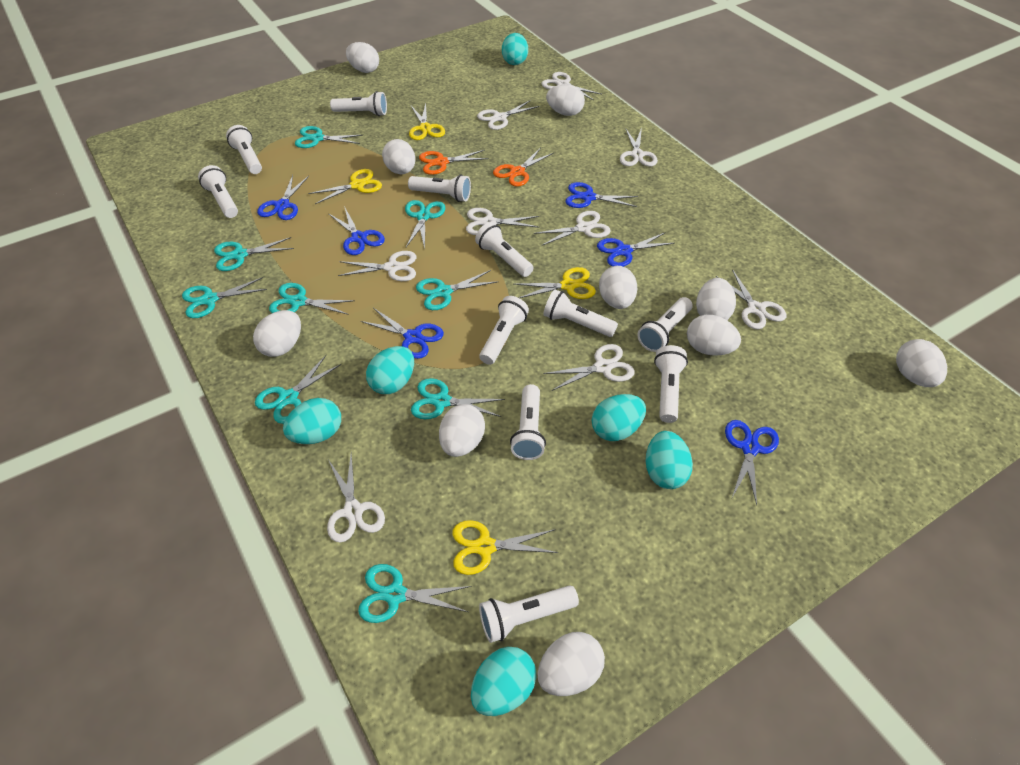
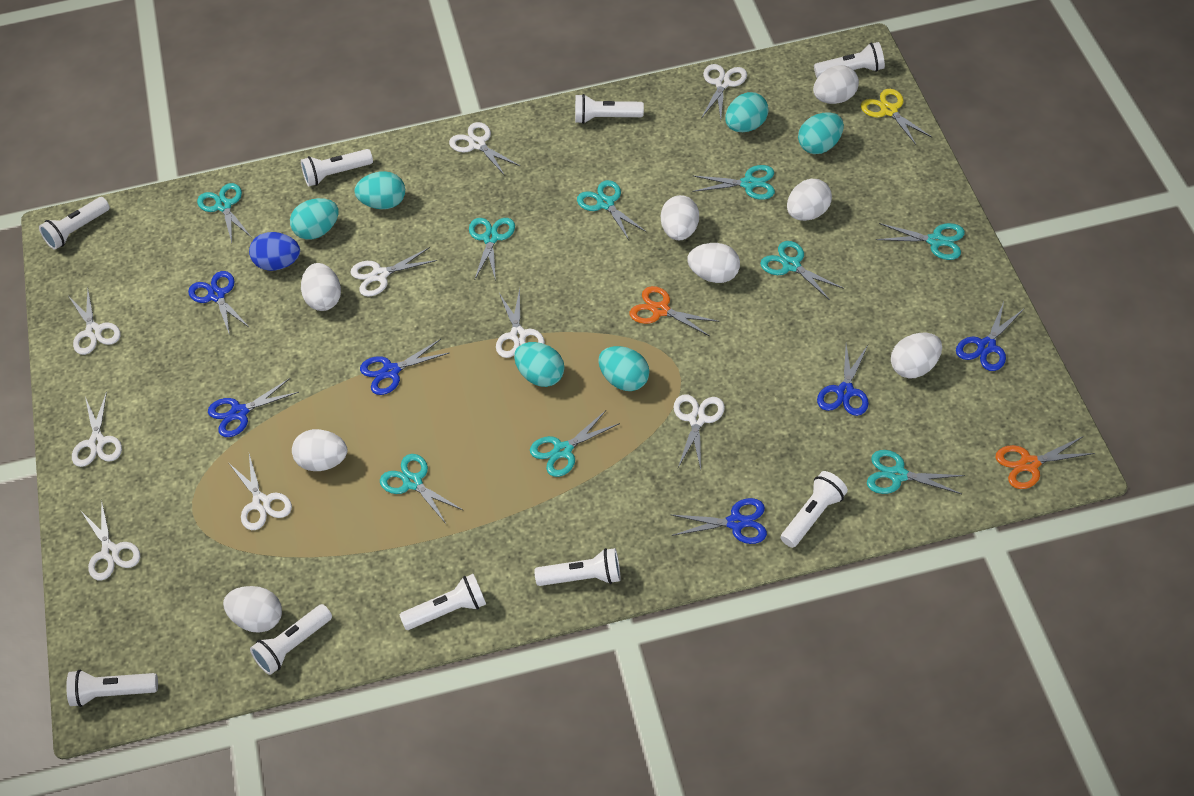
blue egg: none = 0 -> [249,232,300,271] = 1
white egg: [253,310,301,357] [346,42,379,73] [382,139,415,174] [439,404,485,457] [537,632,605,696] [546,84,585,116] [599,266,637,309] [687,315,741,356] [696,278,736,320] [896,339,947,387] = 10 -> [223,586,282,633] [292,429,348,471] [301,263,341,311] [661,195,699,240] [687,243,740,283] [787,179,832,221] [813,65,859,104] [891,333,942,379] = 8
white flashlight: [198,165,238,218] [226,125,262,174] [330,91,387,116] [408,174,471,202] [475,222,534,277] [479,296,529,365] [479,585,579,643] [510,384,546,460] [544,289,618,337] [638,297,693,352] [654,345,688,423] = 11 -> [39,197,110,250] [66,670,158,707] [250,604,332,675] [301,149,373,187] [399,574,486,630] [534,548,621,586] [575,94,644,124] [781,471,848,548] [814,42,885,78] = 9
yellow scissors: [308,169,382,204] [409,104,445,140] [453,520,558,575] [515,267,596,299] = 4 -> [861,89,932,145] = 1

